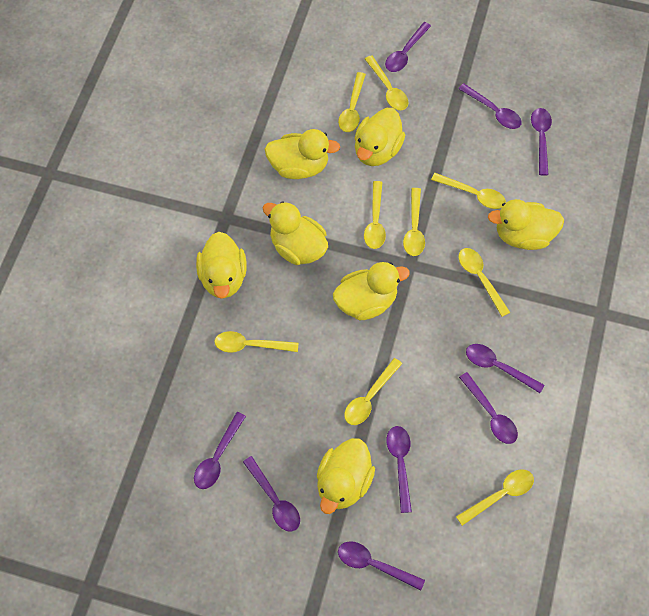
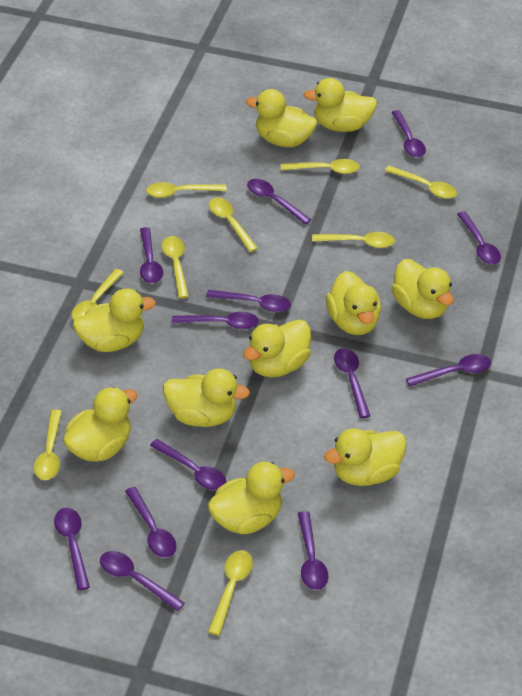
purple spoon: [194,412,246,489] [243,456,300,531] [338,541,425,590] [385,22,431,72] [386,426,412,513] [458,83,522,129] [459,372,518,444] [466,344,544,393] [531,108,552,176] = 9 -> [54,508,90,590] [100,551,185,611] [125,487,177,558] [140,227,163,283] [150,439,227,491] [172,312,259,329] [206,290,291,312] [247,179,312,224] [298,511,328,590] [334,348,370,418] [391,110,426,157] [406,354,491,386] [457,212,501,264] = 13
yellow duck: [196,232,247,299] [263,201,328,265] [265,129,340,179] [317,438,375,514] [333,262,410,321] [354,108,405,166] [488,199,564,250] = 7 -> [63,387,137,462] [73,288,156,352] [163,369,250,427] [208,462,295,534] [243,319,311,377] [246,89,317,147] [304,78,377,132] [324,428,407,486] [326,271,381,335] [391,259,454,319] = 10

